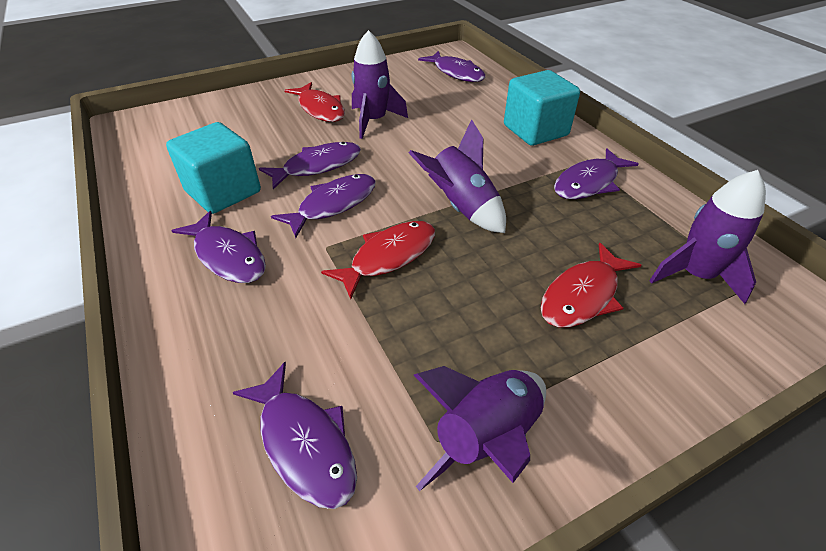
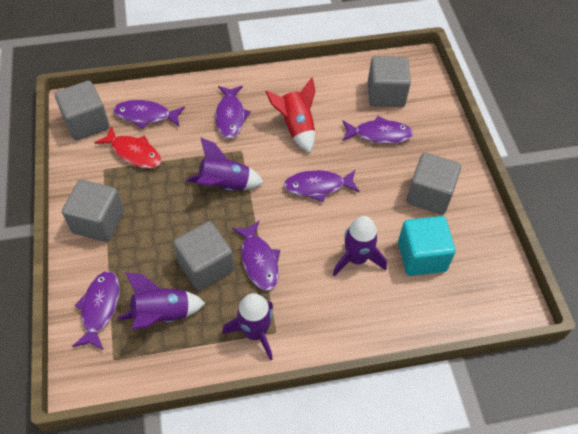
grey cube: none = 0 -> [55,81,110,141] [62,180,124,242] [173,221,234,291] [368,56,411,107] [406,152,461,215] = 5
red fish: [284,82,345,122] [321,221,435,299] [541,243,641,327] = 3 -> [94,126,162,169] = 1
red rocket: none = 0 -> [265,77,315,153] = 1
turquoise cube: [166,122,261,214] [504,70,580,146] = 2 -> [398,216,456,276] = 1

